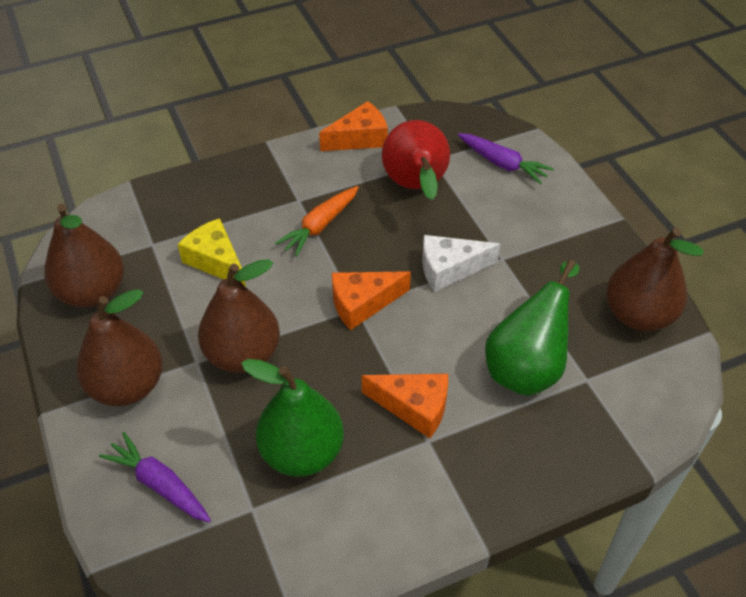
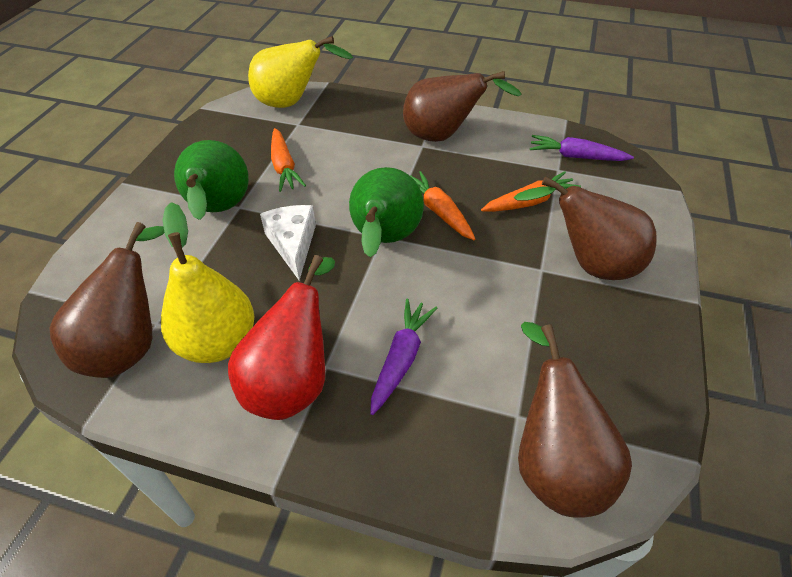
orange carrot: [275,186,359,257] = 1 -> [271,128,306,192] [410,171,475,240] [481,171,581,212] = 3
orange cheese: [319,101,388,151] [332,271,411,330] [362,374,448,438] = 3 -> none = 0
yellow cheese: [178,218,246,287] = 1 -> none = 0
yellow pear: none = 0 -> [161,202,254,363] [248,36,353,108] = 2

